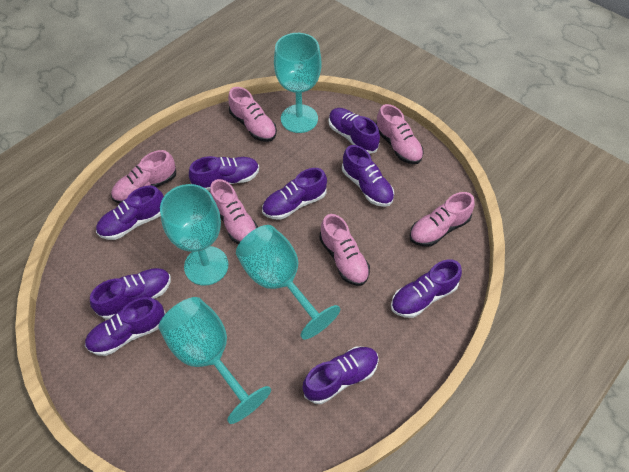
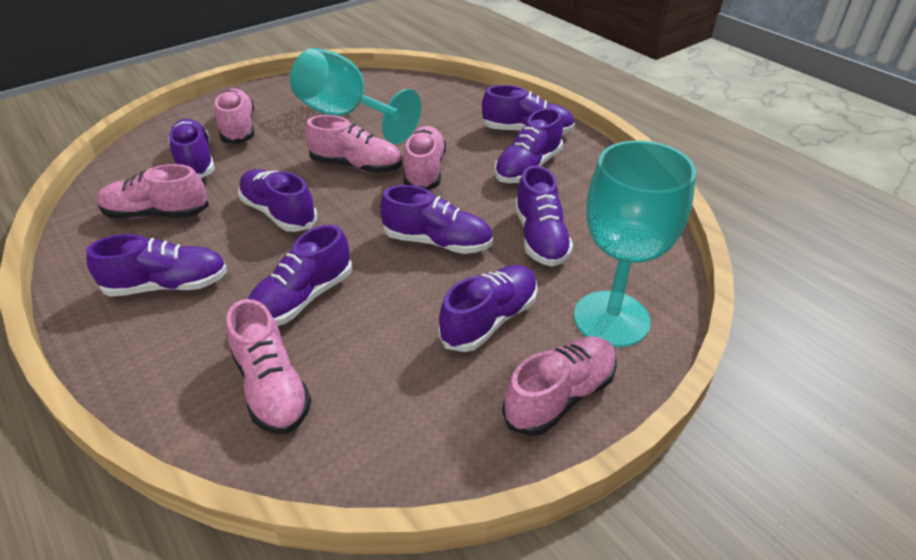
turquoise goblet: [159,297,271,424] [160,184,229,286] [236,225,340,340] [274,33,321,133] = 4 -> [290,48,421,144] [574,140,696,347] = 2

